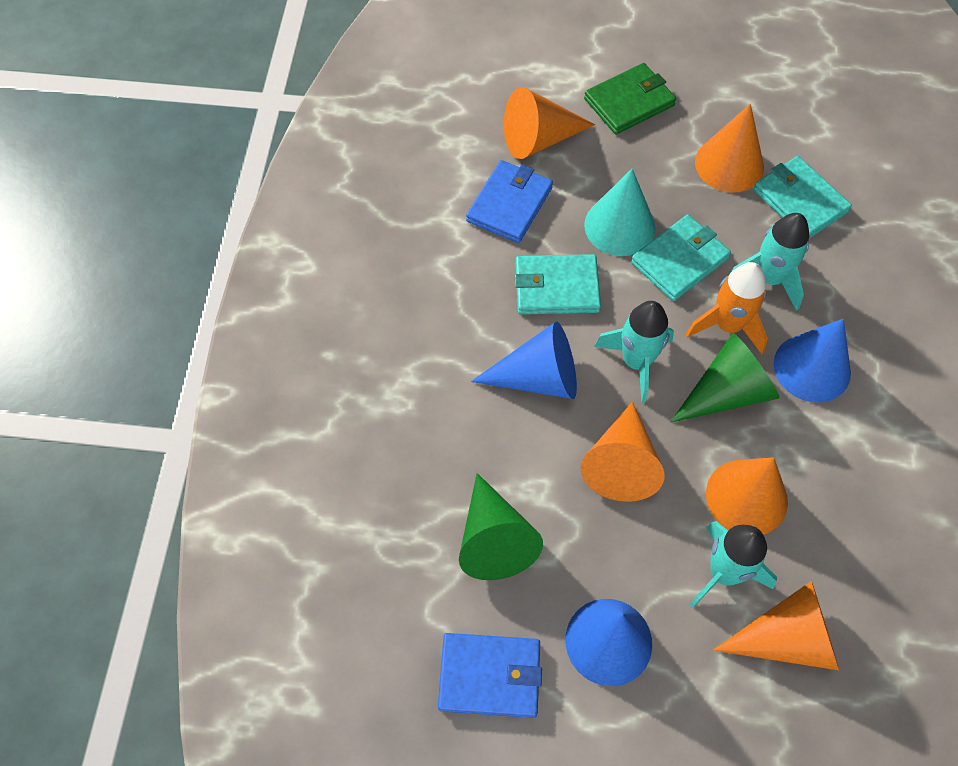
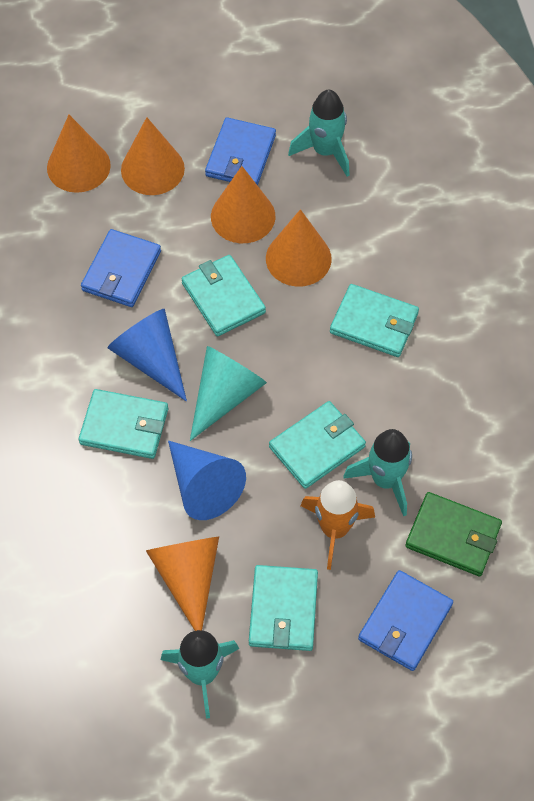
blue cone: [471,322,577,399] [566,599,652,686] [774,319,851,403] = 3 -> [108,309,187,402] [168,440,246,520] = 2
blue wallet: [438,633,542,718] [466,160,553,243] = 2 -> [81,229,161,307] [205,117,276,186] [358,570,453,671] = 3
green cone: [459,473,543,580] [671,333,780,422] = 2 -> none = 0
turquoise wallet: [515,254,601,315] [631,214,731,301] [753,156,852,239] = 3 -> [79,389,168,459] [182,255,266,337] [249,565,318,651] [269,401,366,489] [330,284,419,357] = 5

